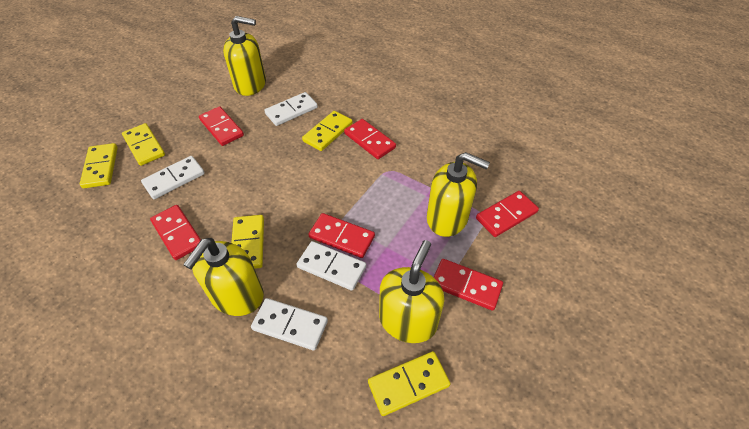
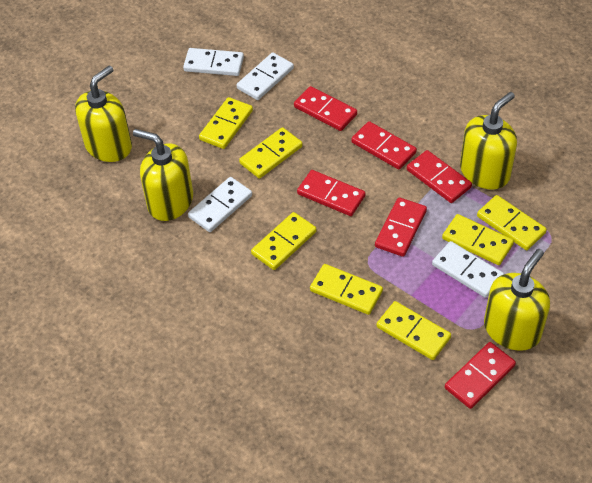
yellow domino: [80,143,118,188] [122,123,165,166] [231,215,264,269] [302,111,353,151] [368,351,450,416] = 5 -> [199,97,253,149] [239,127,303,178] [251,212,316,270] [310,264,383,315] [377,301,451,360] [442,214,514,265] [477,195,547,250] = 7

